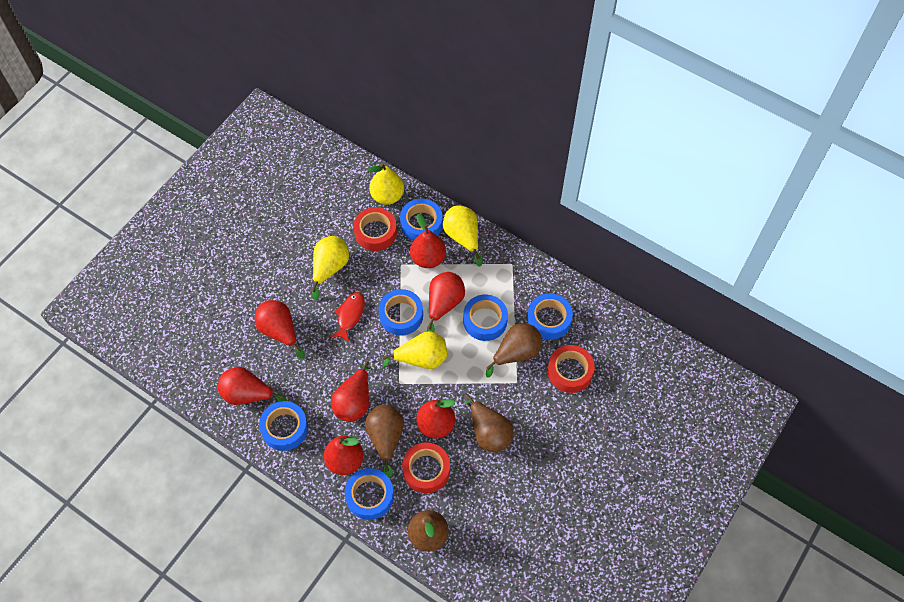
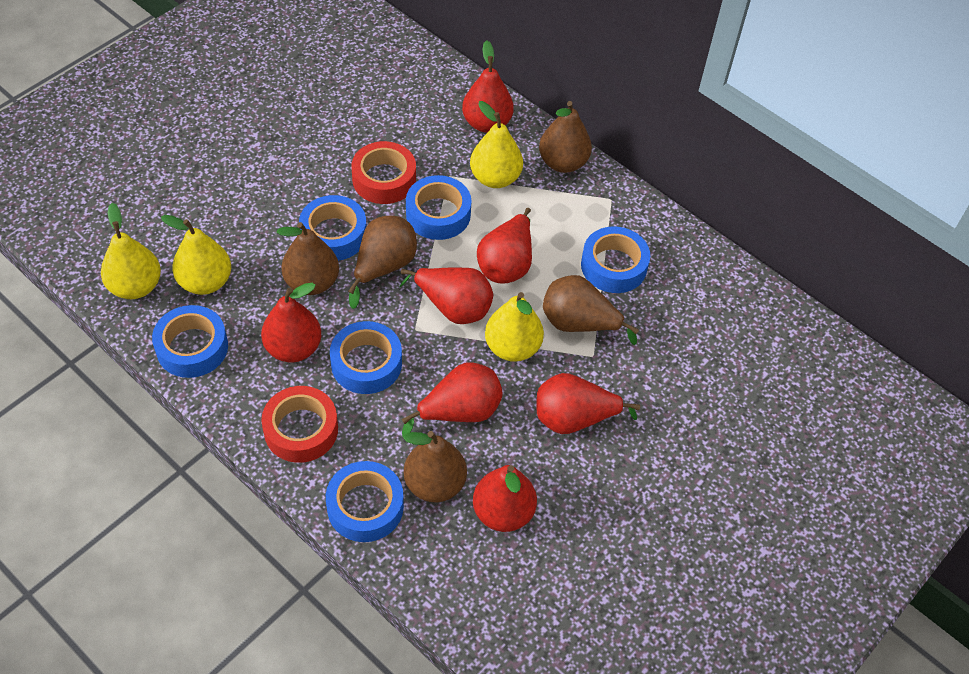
brown pear: [365,405,404,478] [408,510,449,552] [464,395,513,453] [486,323,542,378] = 4 -> [276,222,339,295] [348,216,417,309] [403,431,467,502] [539,101,592,173] [543,275,639,345] = 5
red fish: [330,292,365,343] = 1 -> none = 0
red tape: [354,207,397,251] [402,442,450,493] [548,345,595,393] = 3 -> [261,386,338,463] [351,141,416,204] = 2

